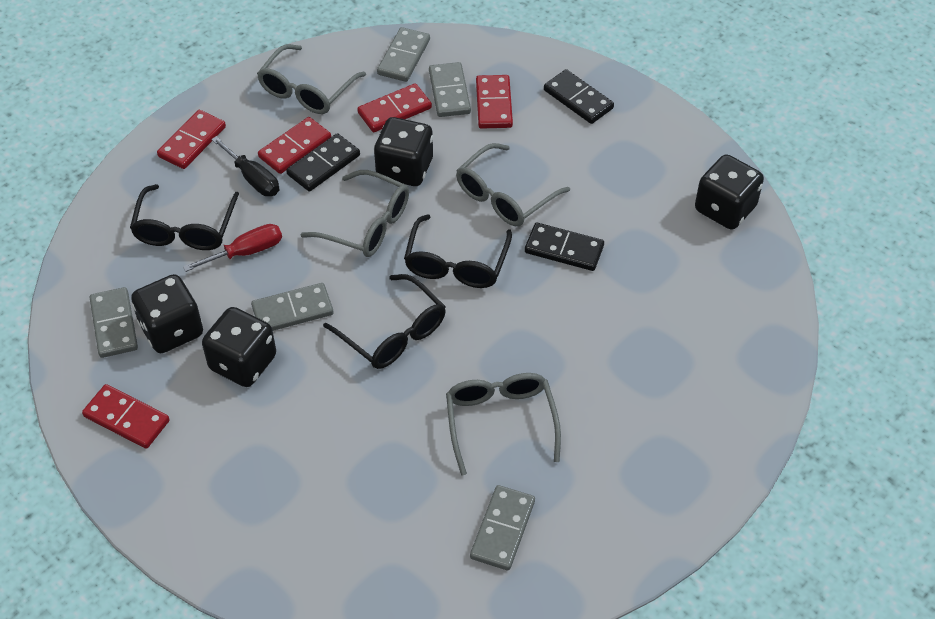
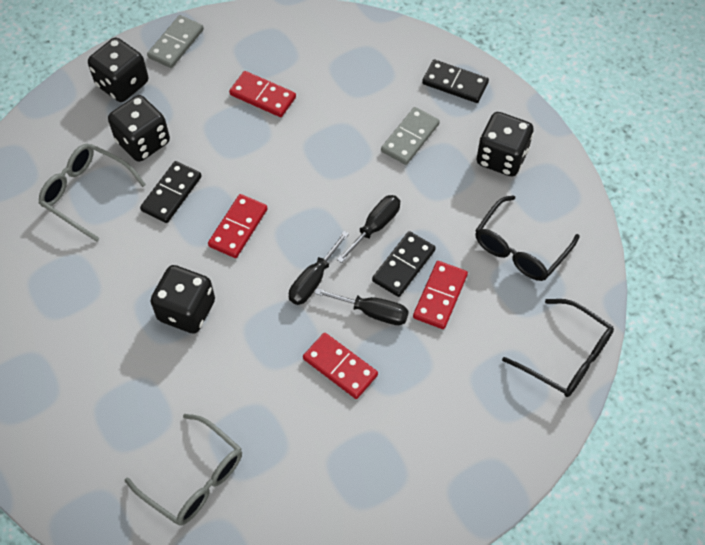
black glasses: [130,184,239,250] [323,274,446,369] [404,214,512,288] = 3 -> [475,195,579,281] [502,299,614,397] = 2
black screwdriver: [211,136,279,196] = 1 -> [289,231,349,305] [314,288,409,325] [337,195,400,263] = 3
grey domino: [89,287,138,358] [251,283,333,331] [377,27,430,82] [429,62,471,117] [470,485,535,570] = 5 -> [147,15,204,68] [381,107,440,165] = 2
grey glasses: [257,44,366,114] [300,170,409,257] [446,373,561,475] [456,143,570,226] = 4 -> [39,144,146,242] [125,414,242,526] = 2
red domino: [82,384,170,449] [157,110,226,169] [258,117,331,174] [357,83,432,132] [476,75,513,129] = 5 -> [208,194,268,258] [229,71,296,117] [303,333,378,399] [413,261,468,329] = 4
red screwdriver: [183,224,282,272] = 1 -> none = 0

